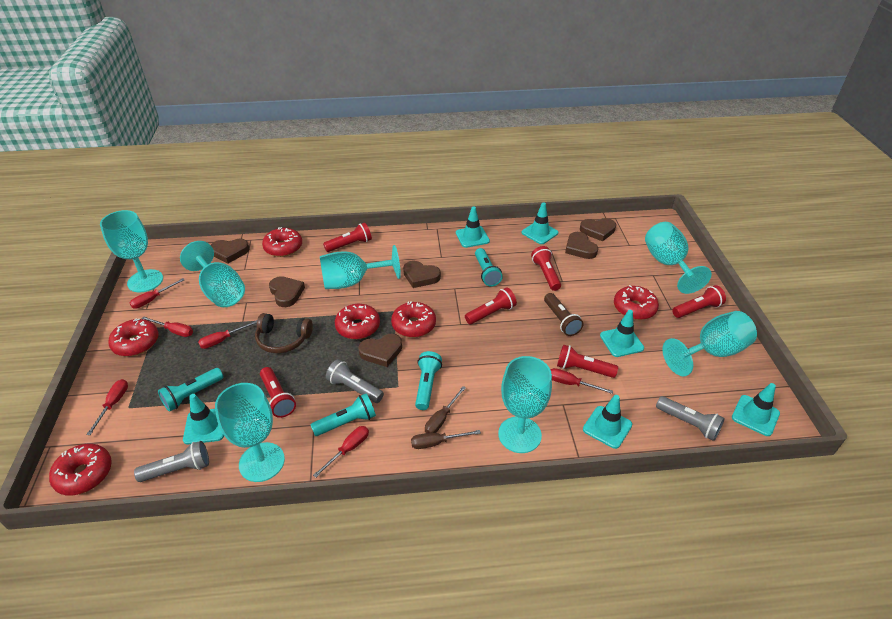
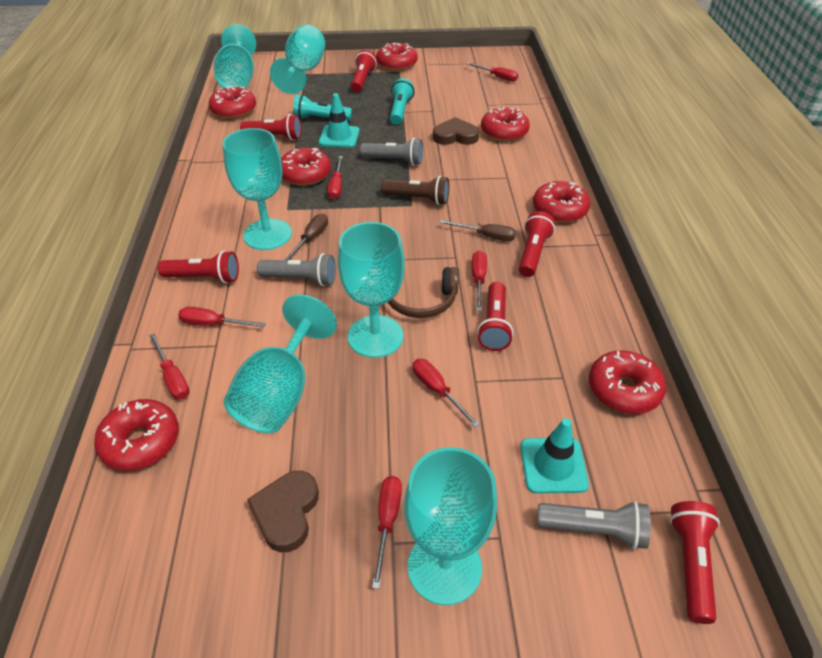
brown heart: [211,239,249,263] [269,276,305,307] [358,334,402,367] [403,261,441,288] [565,232,598,259] [580,218,616,242] = 6 -> [247,471,319,552] [433,117,479,145] = 2
red donut: [49,444,112,496] [108,318,159,356] [262,227,302,257] [335,304,380,339] [391,301,436,337] [614,285,659,320] = 6 -> [94,399,179,471] [209,87,256,119] [281,148,331,186] [376,43,418,71] [481,107,530,142] [533,181,590,223] [589,350,666,414] = 7
red screwdriver: [86,379,128,435] [130,278,184,309] [141,317,193,337] [198,320,257,349] [313,426,369,478] [550,368,613,394] = 6 -> [149,334,189,400] [178,307,266,327] [327,156,343,199] [372,476,402,589] [413,359,480,428] [467,63,518,82] [472,251,487,311] = 7
turquoise flashlight: [158,368,223,412] [310,394,376,436] [415,351,442,410] [475,248,503,286] = 4 -> [293,94,352,121] [390,78,414,125] = 2
turquoise goblet: [100,210,163,293] [180,241,245,307] [215,383,285,482] [320,245,401,289] [498,356,552,453] [645,222,712,294] [662,311,757,376] = 7 -> [214,24,256,88] [223,128,292,250] [224,294,337,433] [270,25,325,94] [338,222,405,358] [404,447,497,605] = 6
turquoise traffic cone: [183,394,224,444] [456,207,490,248] [522,202,558,244] [583,395,632,449] [600,310,644,357] [732,383,780,436] = 6 -> [319,93,360,148] [520,418,589,493] = 2

